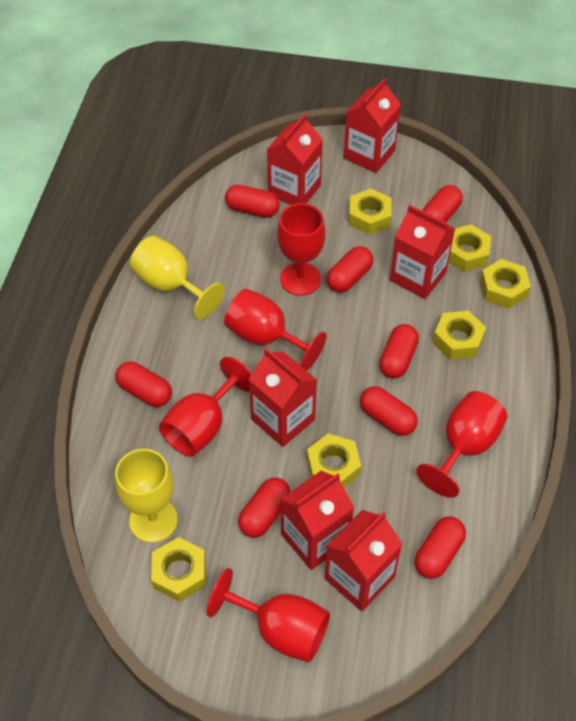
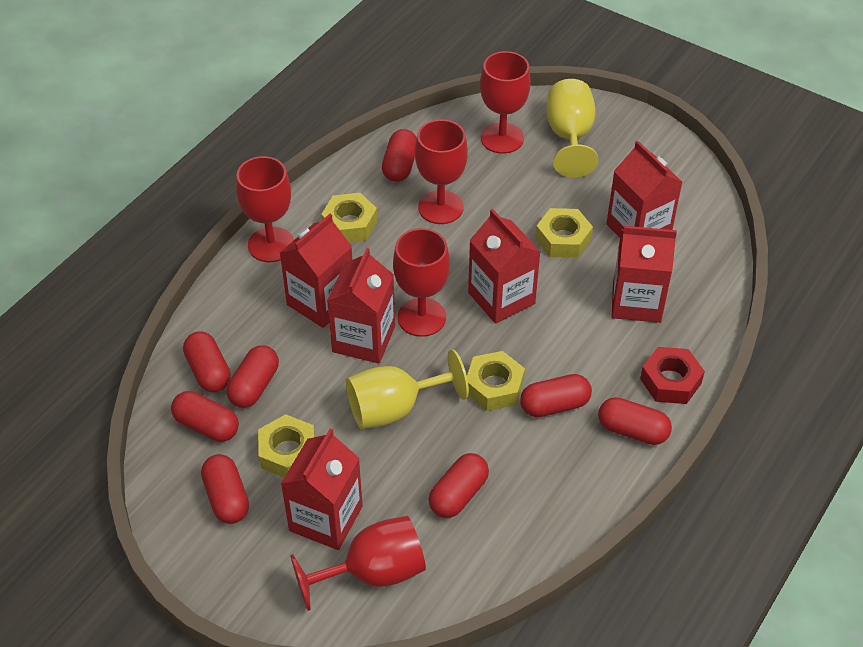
red nut: none = 0 -> [640,347,705,404] = 1
yellow nut: [151,537,206,602] [307,433,361,488] [349,189,392,235] [433,311,486,360] [449,224,491,272] [480,259,531,309] = 6 -> [258,414,315,477] [321,193,377,242] [467,351,525,411] [535,208,593,258] = 4

